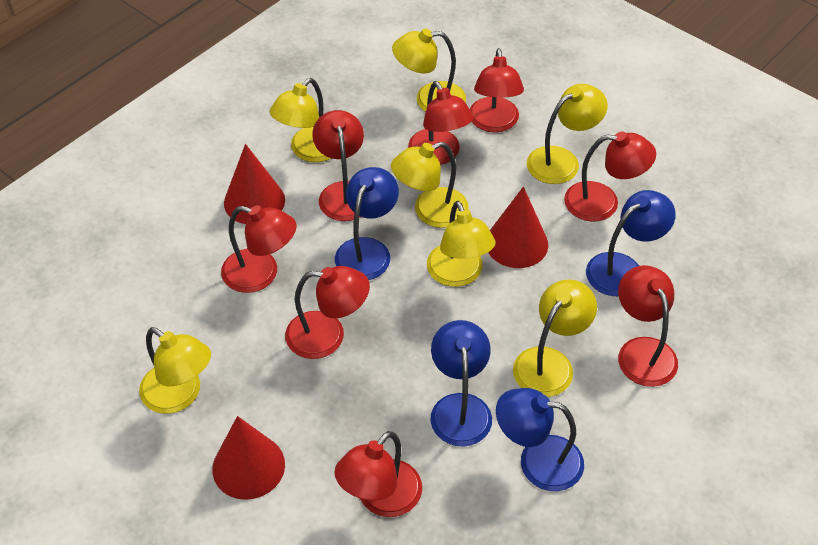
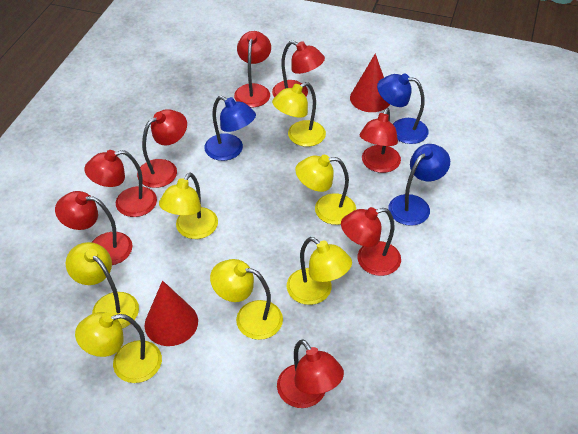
blue lamp: [335,167,399,280] [430,320,492,446] [496,388,584,491] [586,190,676,296] = 4 -> [204,96,256,161] [377,74,428,144] [388,144,450,226] = 3
red cone: [212,416,285,500] [224,144,285,224] [488,187,548,268] = 3 -> [145,281,198,346] [350,53,390,112] = 2

